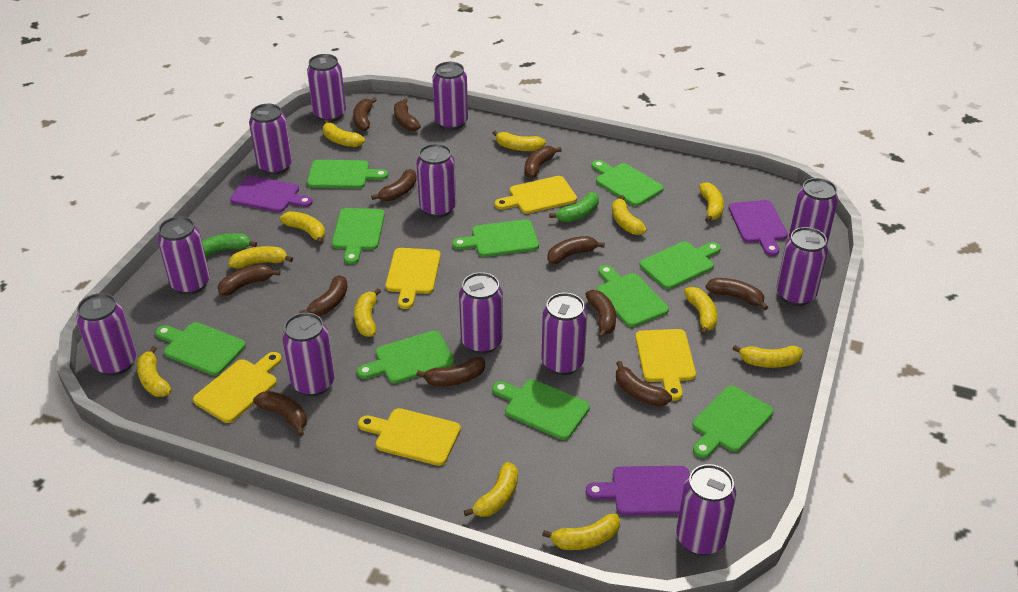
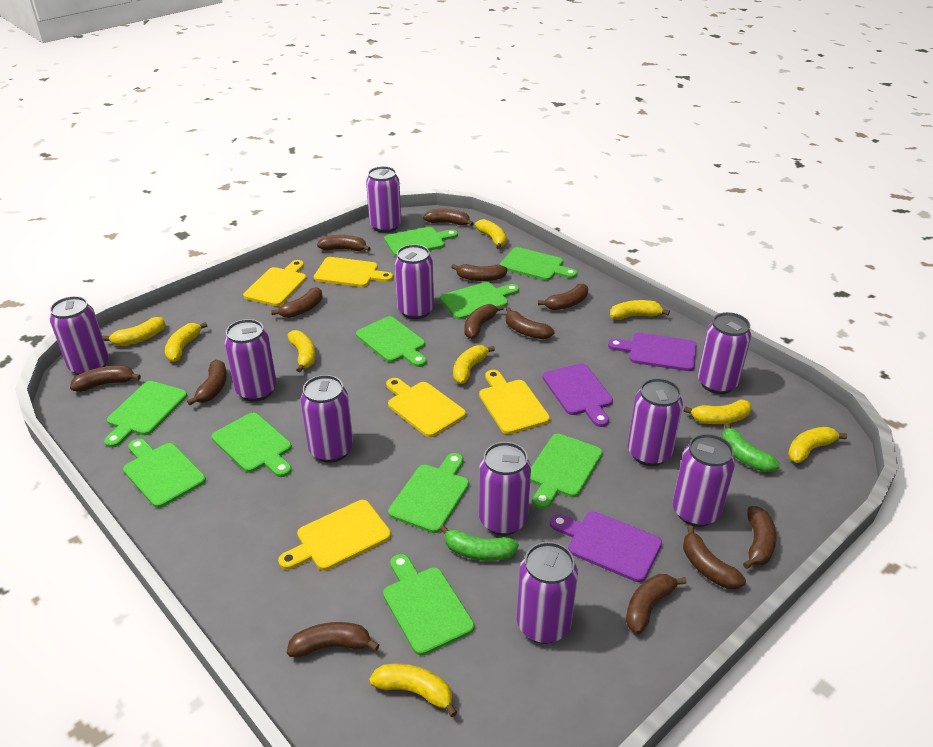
brown banana: [218,264,281,296] [253,391,307,436] [300,275,348,316] [353,97,377,131] [371,169,417,202] [394,98,421,131] [416,357,485,387] [525,146,562,178] [547,236,605,264] [585,290,616,339] [616,361,672,406] [706,278,768,310] = 12 -> [70,366,141,392] [187,360,227,405] [271,287,322,318] [287,622,379,657] [317,235,371,251] [423,209,474,226] [451,264,508,281] [464,304,504,339] [506,307,555,339] [538,284,588,310] [626,574,687,634] [683,525,746,589] [743,506,777,569] = 13
purple can: [76,293,136,376] [157,216,210,295] [249,104,292,175] [282,313,335,396] [307,54,346,122] [416,144,456,218] [432,62,468,130] [459,272,503,354] [542,293,587,375] [676,464,736,555] [776,227,828,306] [789,178,838,244] = 12 -> [50,296,109,375] [224,319,277,402] [300,375,353,463] [366,166,401,233] [394,244,434,319] [479,442,531,535] [517,542,578,644] [628,378,683,466] [673,434,735,527] [698,312,751,394] = 10
yellow banana: [137,346,172,397] [229,246,293,269] [280,211,325,245] [323,120,365,147] [354,288,381,337] [464,462,518,517] [493,131,546,151] [542,514,620,550] [612,195,647,235] [684,287,718,335] [699,182,724,223] [733,345,803,368] = 12 -> [103,317,165,346] [165,322,207,362] [287,330,316,373] [369,664,457,717] [453,345,495,384] [475,219,507,249] [610,300,670,320] [684,399,752,424] [788,427,847,463] = 9

